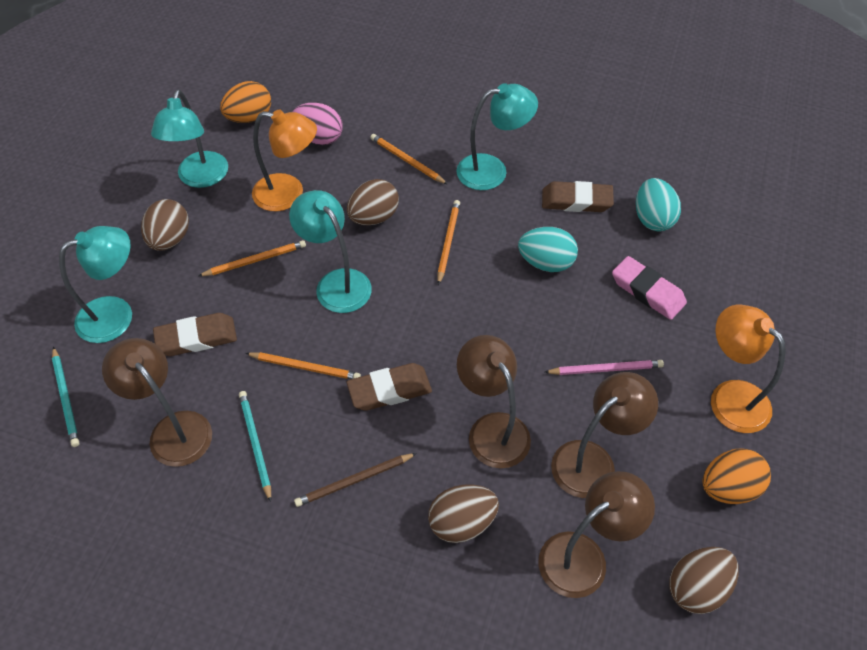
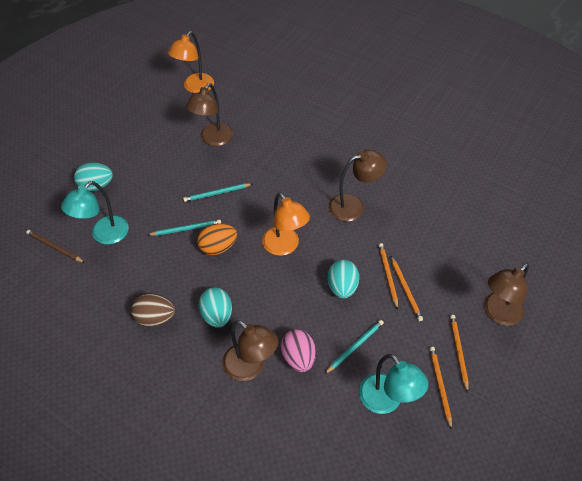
brown egg: [141,199,189,251] [347,179,399,225] [428,484,499,543] [669,547,739,614] = 4 -> [131,294,175,327] = 1
brown eraser: [153,313,237,356] [347,363,432,411] [542,181,614,212] = 3 -> none = 0
orange egg: [220,81,271,123] [702,448,771,504] = 2 -> [197,223,237,255] = 1
pink eraser: [612,256,687,320] = 1 -> none = 0
pink pencil: [545,360,664,375] = 1 -> none = 0
turquoise egg: [518,227,578,272] [636,178,681,231] = 2 -> [74,163,113,191] [199,287,232,328] [328,260,359,299] = 3
turquoise lamp: [59,226,132,343] [151,90,228,188] [289,190,372,313] [456,83,538,190] = 4 -> [61,181,129,244] [359,354,428,414] = 2
turquoise pencil: [52,347,80,447] [239,391,271,502] = 2 -> [148,219,221,236] [183,183,252,202] [325,320,384,374] = 3

